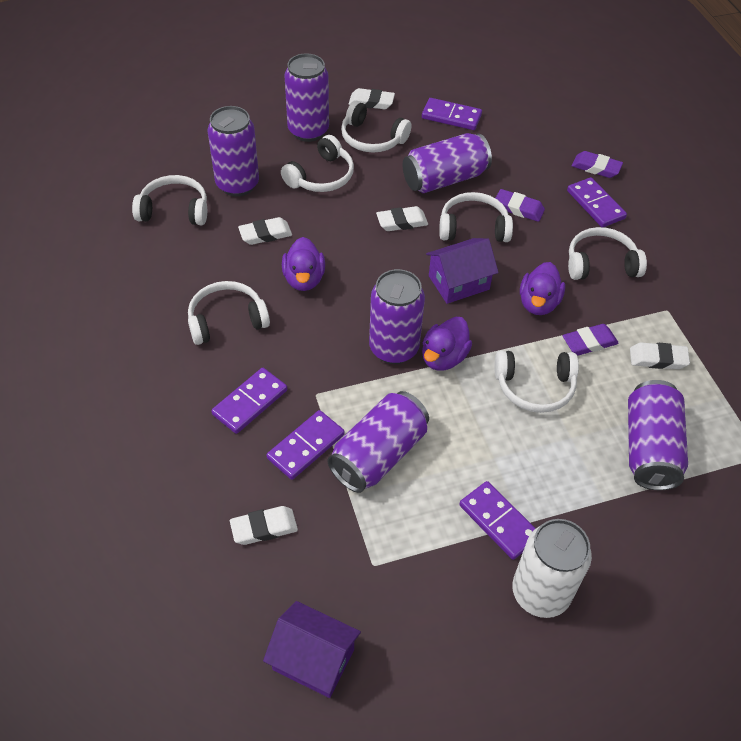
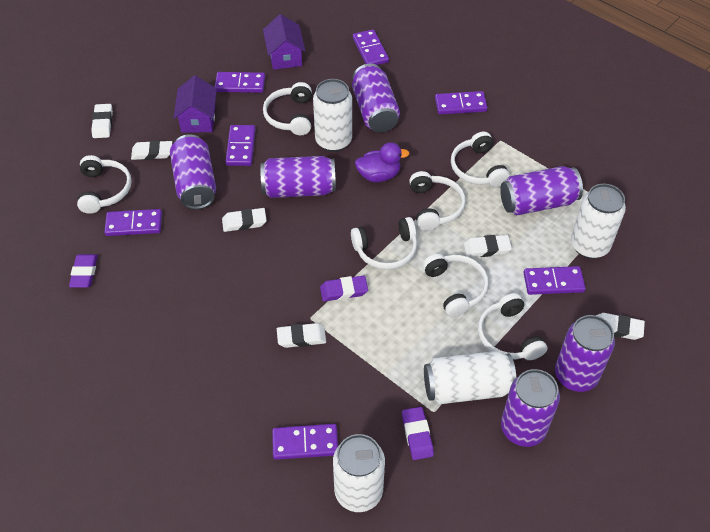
purple domino: [211,368,287,434] [267,410,345,480] [422,98,482,130] [459,481,536,560] [567,177,627,227] = 5 -> [104,209,162,236] [215,72,265,93] [225,125,255,166] [272,424,338,460] [353,29,389,65] [435,91,488,114] [523,266,586,295] = 7
purple duck: [282,237,325,291] [422,317,472,371] [520,262,565,315] = 3 -> [355,142,410,182] = 1
white can: [512,519,592,618] = 1 -> [313,79,352,152] [333,434,385,512] [424,351,516,404] [571,184,626,259] = 4
white eraser: [230,506,298,545] [238,217,292,245] [349,88,395,109] [376,206,428,231] [630,342,690,369] = 5 -> [91,104,113,138] [131,140,172,160] [222,208,267,232] [277,323,326,348] [464,235,512,257] [596,313,645,340] = 6

